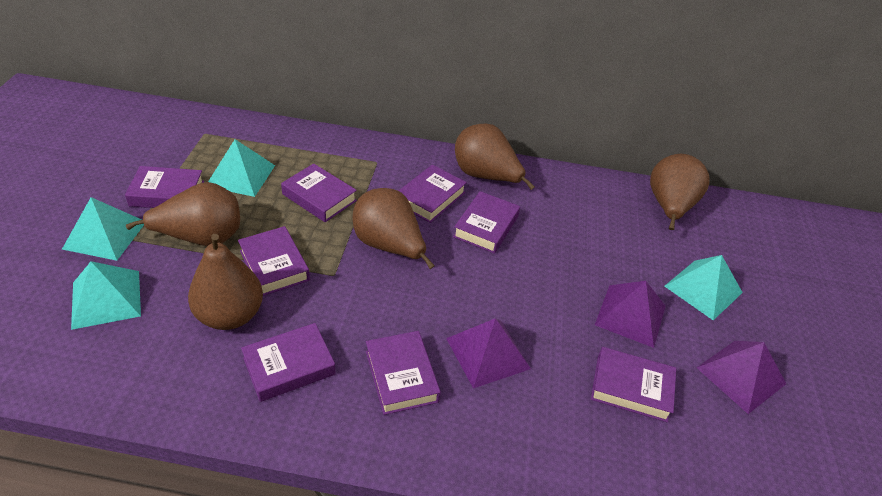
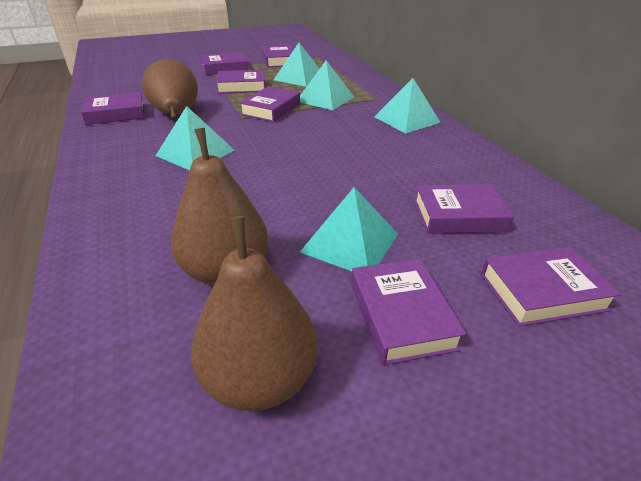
brown pear: [126,182,240,246] [188,234,263,330] [352,188,435,269] [455,124,535,190] [650,154,710,230] = 5 -> [142,59,198,120] [171,128,268,286] [191,216,318,411] = 3
purple pyramid: [446,318,531,388] [595,281,666,348] [696,341,786,414] = 3 -> none = 0
turquoise pyramid: [62,197,144,261] [71,261,141,330] [208,139,275,197] [665,255,743,320] = 4 -> [155,106,235,170] [274,43,320,87] [300,60,354,110] [300,187,398,271] [374,78,441,133] = 5

